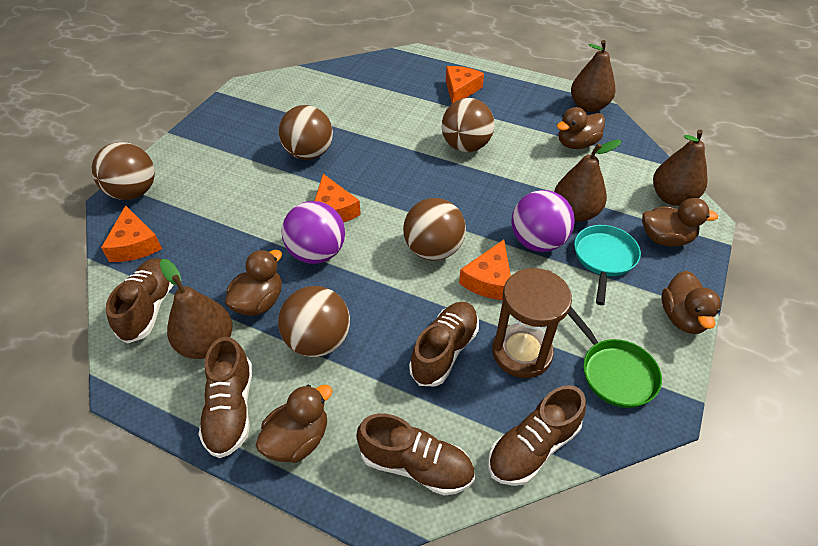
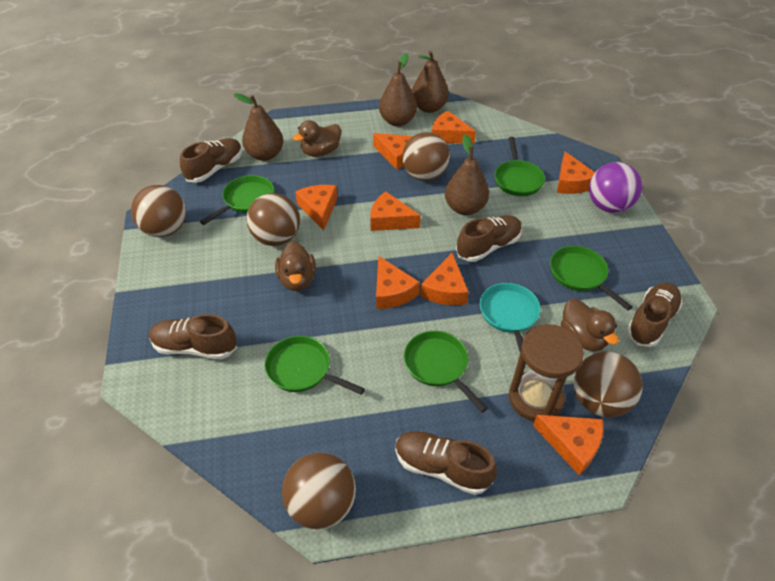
brown duck: [225,250,282,316] [256,385,333,463] [557,107,605,149] [642,198,718,246] [662,271,721,334] = 5 -> [275,241,316,291] [293,120,341,157] [561,299,619,351] = 3
green pan: [568,307,662,408] = 1 -> [200,175,274,225] [265,336,365,395] [404,331,488,413] [494,137,545,196] [550,246,632,311] = 5
orange cheese: [101,205,162,262] [315,174,361,223] [446,66,484,103] [459,239,511,300] = 4 -> [295,185,337,230] [370,191,421,231] [373,133,413,170] [376,256,420,309] [420,253,469,305] [432,111,476,144] [533,415,604,475] [557,152,595,194] = 8
purple ball: [282,201,345,264] [511,190,575,252] = 2 -> [589,162,642,213] = 1

